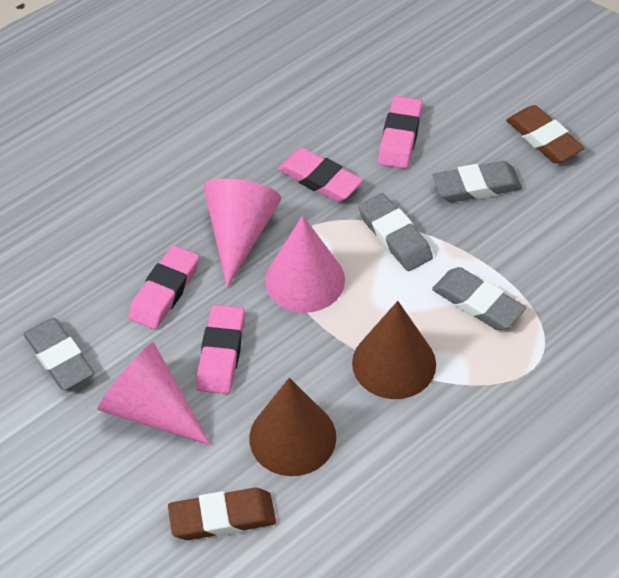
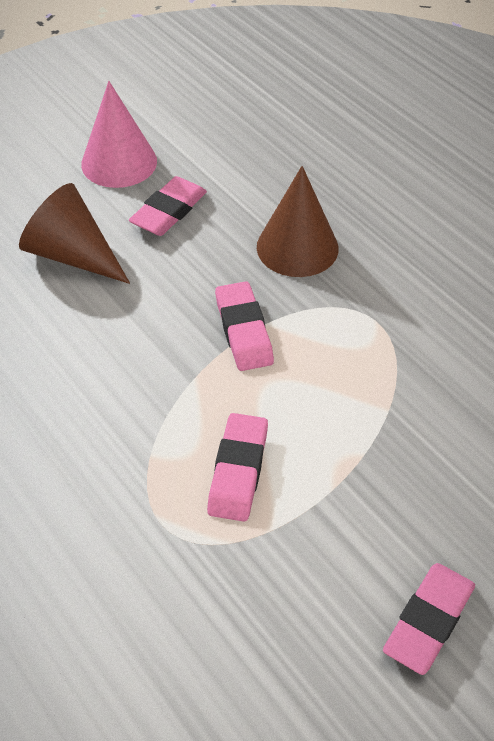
brown eraser: [168,488,276,540] [506,105,584,163] = 2 -> none = 0
grey eraser: [23,318,94,390] [358,193,433,271] [432,267,526,330] [433,161,522,203] = 4 -> none = 0
pink cone: [97,342,211,446] [204,179,281,288] [265,215,345,313] = 3 -> [81,81,157,188] = 1

